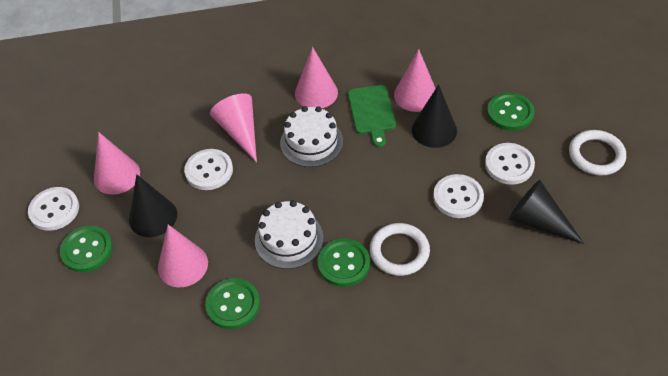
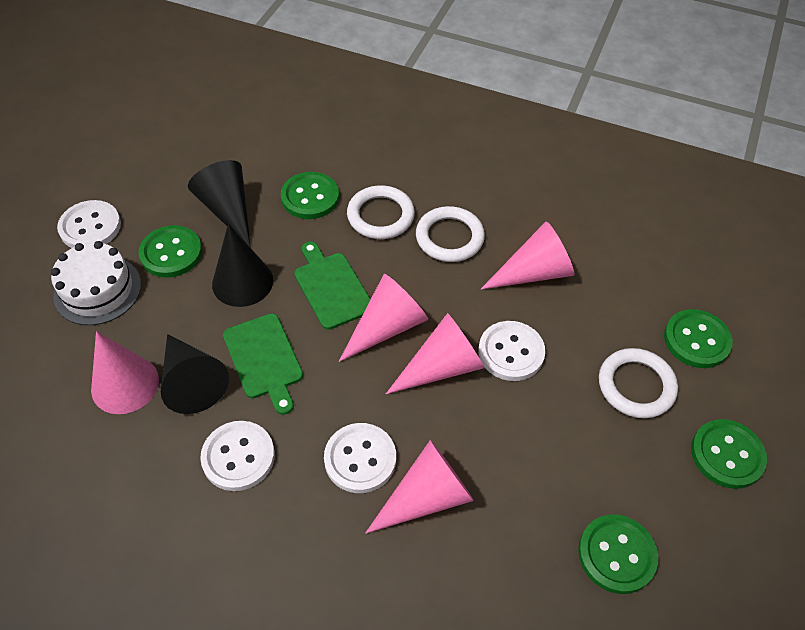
green button: [60,226,113,272] [205,278,260,329] [317,238,370,287] [487,93,534,131] = 4 -> [139,225,202,278] [281,172,339,219] [578,515,658,594] [664,309,733,368] [691,419,767,489] = 5
green cutting board: [348,85,396,147] = 1 -> [223,313,303,415] [294,242,371,330] = 2
white cake: [255,200,324,269] [280,106,343,167] = 2 -> [51,241,141,325] = 1
white ring: [370,223,430,276] [569,130,626,175] = 2 -> [347,185,415,239] [416,206,485,262] [599,348,678,418] = 3

